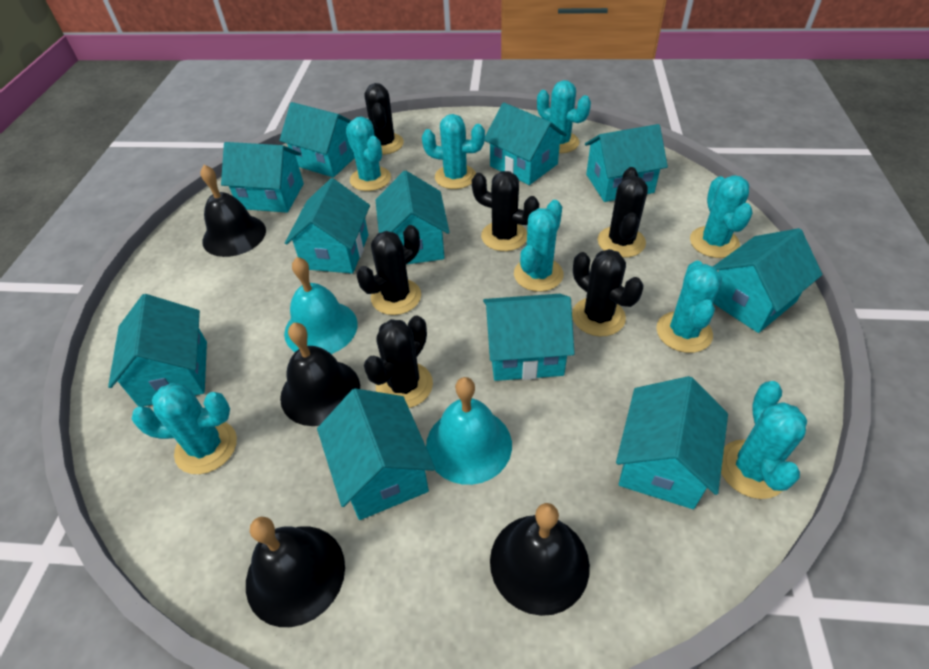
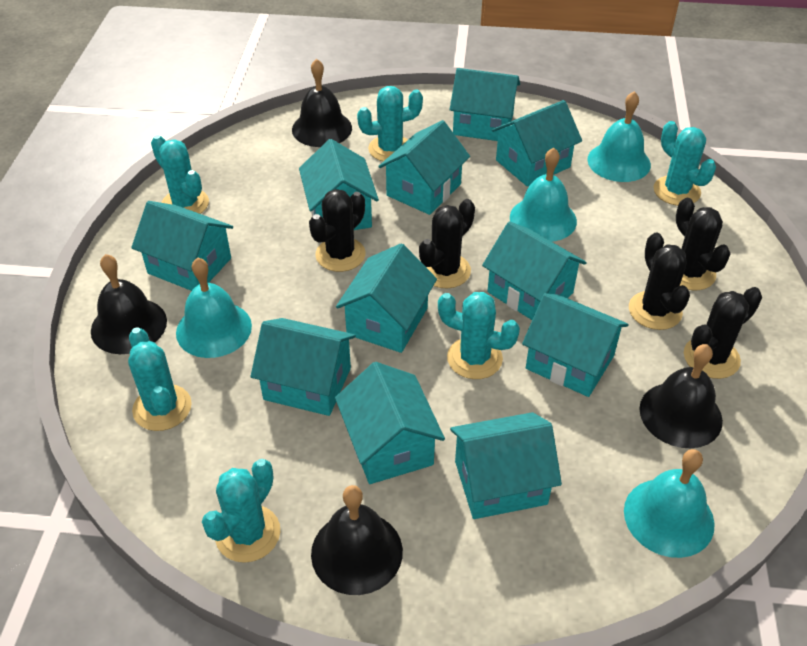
black cactus: [357,225,421,315] [364,316,433,408] [365,83,404,155] [472,171,539,251] [572,249,643,336] [598,167,648,258] = 6 -> [309,189,366,272] [419,199,475,288] [629,233,690,330] [676,198,731,290] [684,287,762,379] = 5
turquoise bell: [284,257,358,354] [426,377,512,485] = 2 -> [176,258,252,358] [510,148,577,242] [587,91,651,182] [624,449,715,558] = 4
turquoise cactus: [132,383,237,474] [345,117,391,191] [422,114,485,189] [514,200,563,292] [537,80,591,153] [656,261,722,353] [690,175,753,258] [721,381,807,499] = 8 -> [128,327,192,431] [151,135,209,214] [202,459,280,563] [357,86,423,161] [438,292,520,379] [654,121,716,206] = 6

